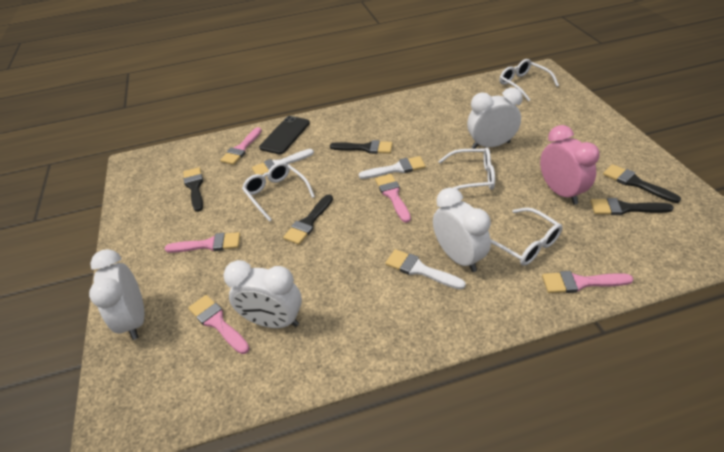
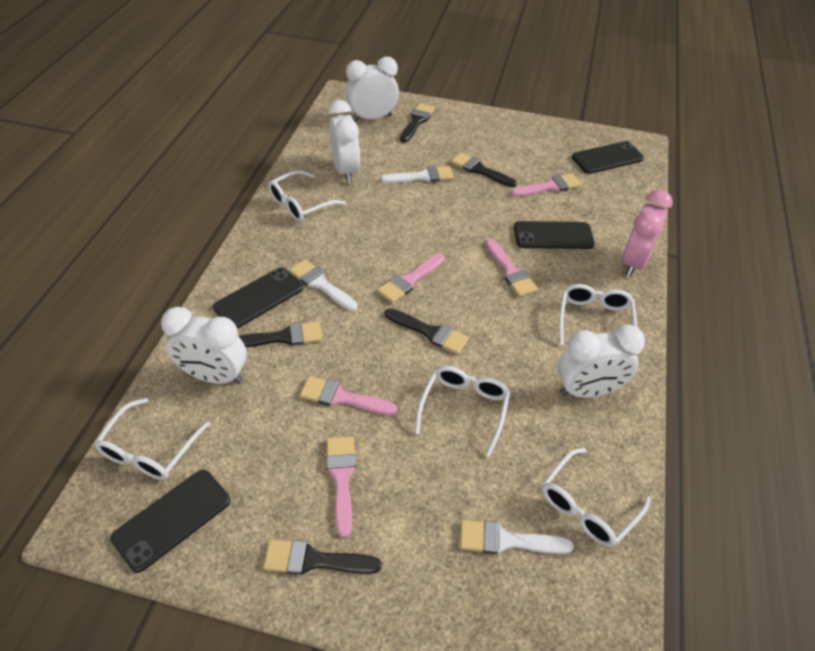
black phone: [259,116,310,154] = 1 -> [111,470,230,573] [213,267,303,328] [514,221,595,249] [572,141,644,174] = 4
white glasses: [242,162,315,222] [438,148,495,190] [491,207,562,266] [499,59,559,102] = 4 -> [94,398,210,480] [268,170,346,222] [415,366,510,456] [542,448,651,547] [559,284,637,345] = 5

